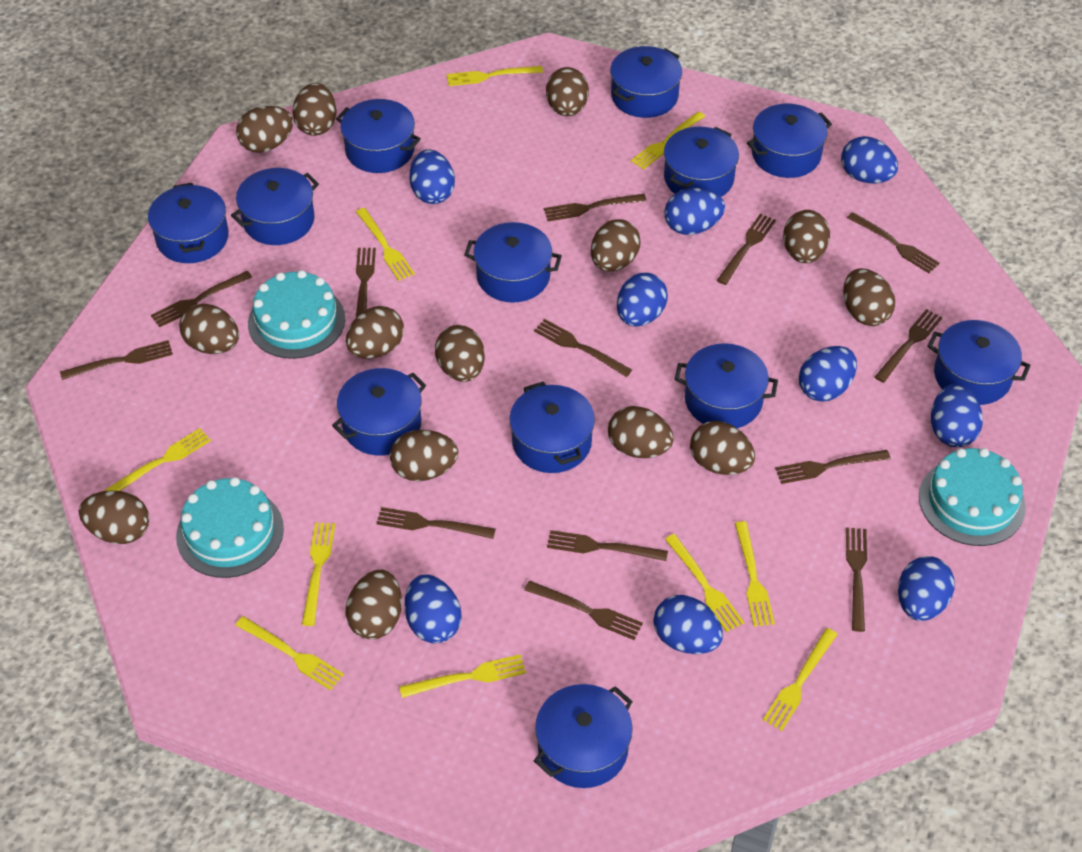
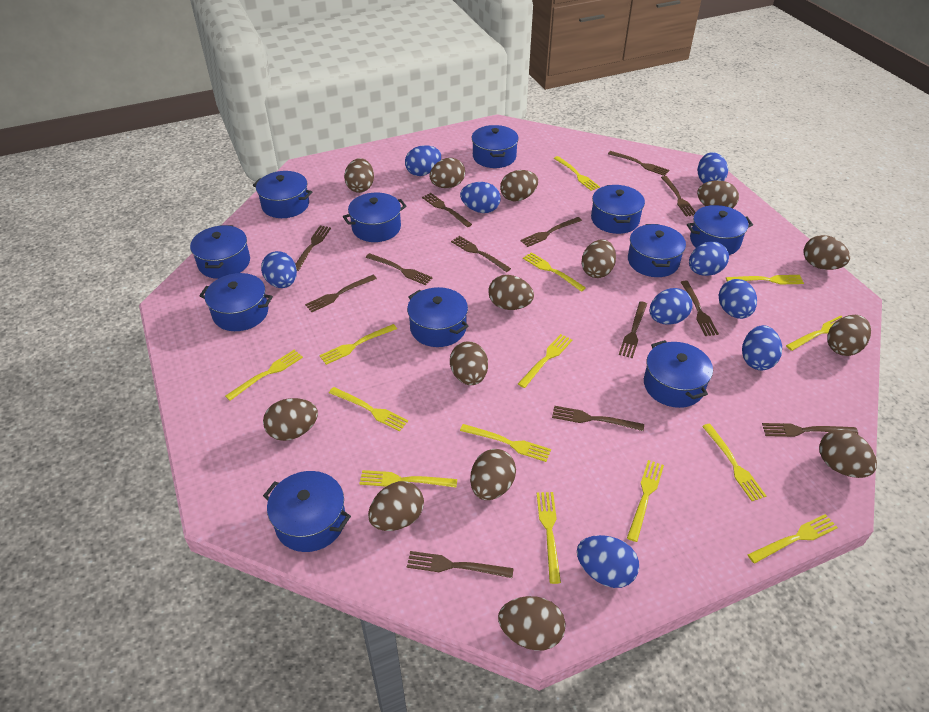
blue pot: [148,183,229,263] [231,168,319,245] [332,368,426,456] [336,99,421,173] [464,222,562,303] [509,382,595,473] [534,684,633,788] [610,46,682,118] [664,127,739,197] [675,343,778,428] [747,104,832,178] [928,320,1031,405] = 12 -> [190,225,250,279] [199,273,273,331] [253,171,312,218] [263,471,351,552] [343,192,407,242] [407,287,468,347] [472,125,519,168] [591,185,645,234] [628,224,686,277] [644,340,713,408] [687,205,753,255] = 11
turquoise cake: [176,477,284,578] [248,270,345,359] [919,448,1026,546] = 3 -> none = 0
yellow fork: [104,428,211,491] [235,616,344,690] [302,522,335,626] [356,208,415,281] [399,654,526,698] [447,66,543,86] [631,111,705,170] [665,534,744,632] [735,521,775,627] [763,628,838,731] = 10 -> [225,350,303,401] [319,324,397,365] [329,387,408,432] [359,470,457,488] [460,424,551,462] [518,334,572,388] [523,252,586,292] [537,492,561,584] [554,156,600,191] [627,460,664,542] [702,424,766,501] [726,275,804,284] [748,514,838,564] [786,315,842,351] = 14

